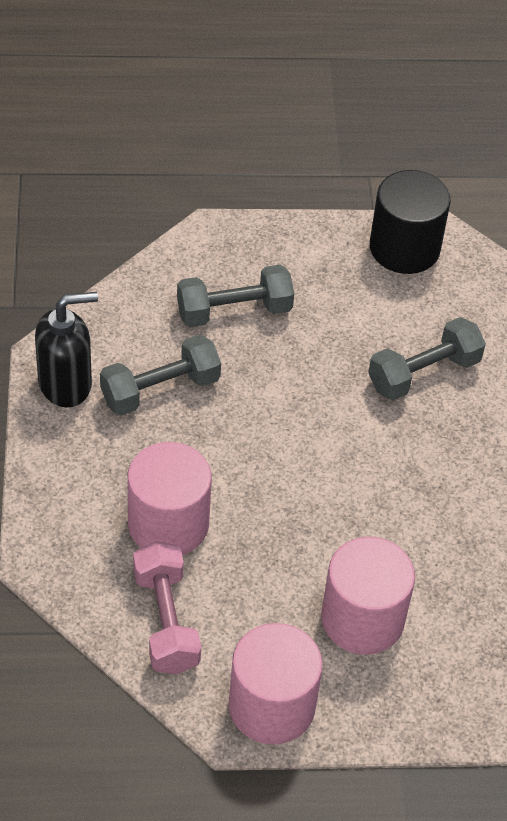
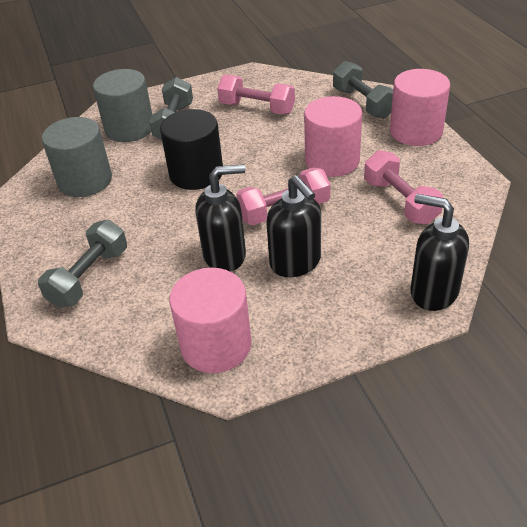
black soap dispenser: [35,292,98,407] = 1 -> [195,164,246,272] [266,175,321,277] [410,194,469,311] = 3
grey cylinder: none = 0 -> [42,117,112,197] [93,69,152,142] = 2
pink dumbbell: [133,541,201,674] = 1 -> [217,75,295,115] [236,167,330,225] [364,150,443,224] = 3

